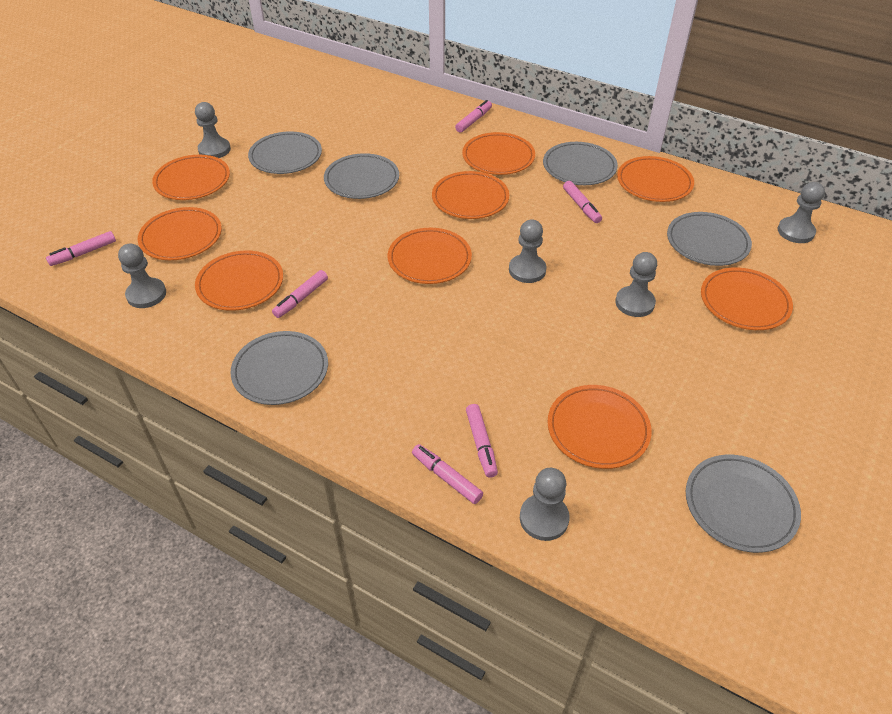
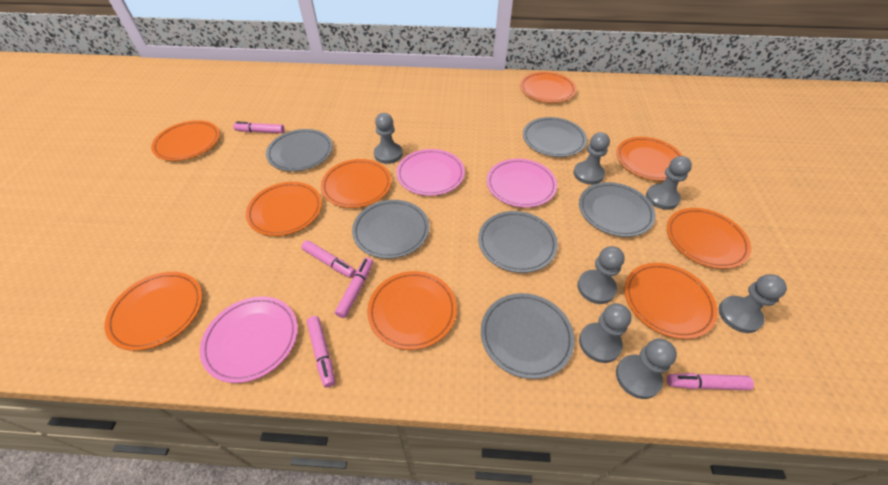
grey pawn: [118,244,166,308] [195,102,231,158] [509,220,546,283] [520,468,570,541] [615,252,657,317] [778,182,825,243] = 6 -> [374,113,403,164] [573,132,610,185] [578,246,625,304] [579,303,632,363] [616,339,677,399] [646,156,692,210] [719,274,787,333] = 7
pink marker: [46,231,116,266] [272,270,328,318] [412,444,483,504] [455,100,492,133] [466,404,498,478] [563,181,602,223] = 6 -> [233,122,284,133] [302,240,356,278] [307,316,335,388] [335,258,373,318] [667,373,754,390] = 5
pink plate: none = 0 -> [200,296,298,383] [396,149,465,196] [487,159,557,208] = 3

